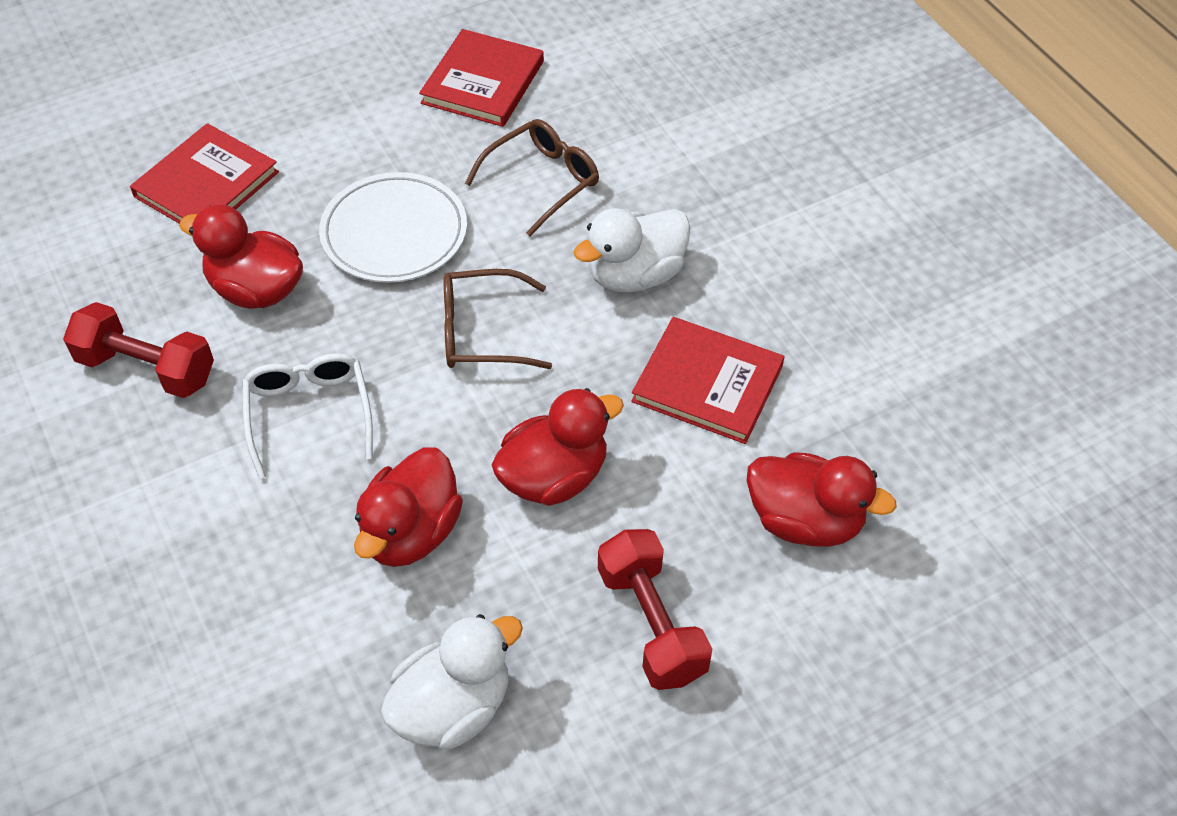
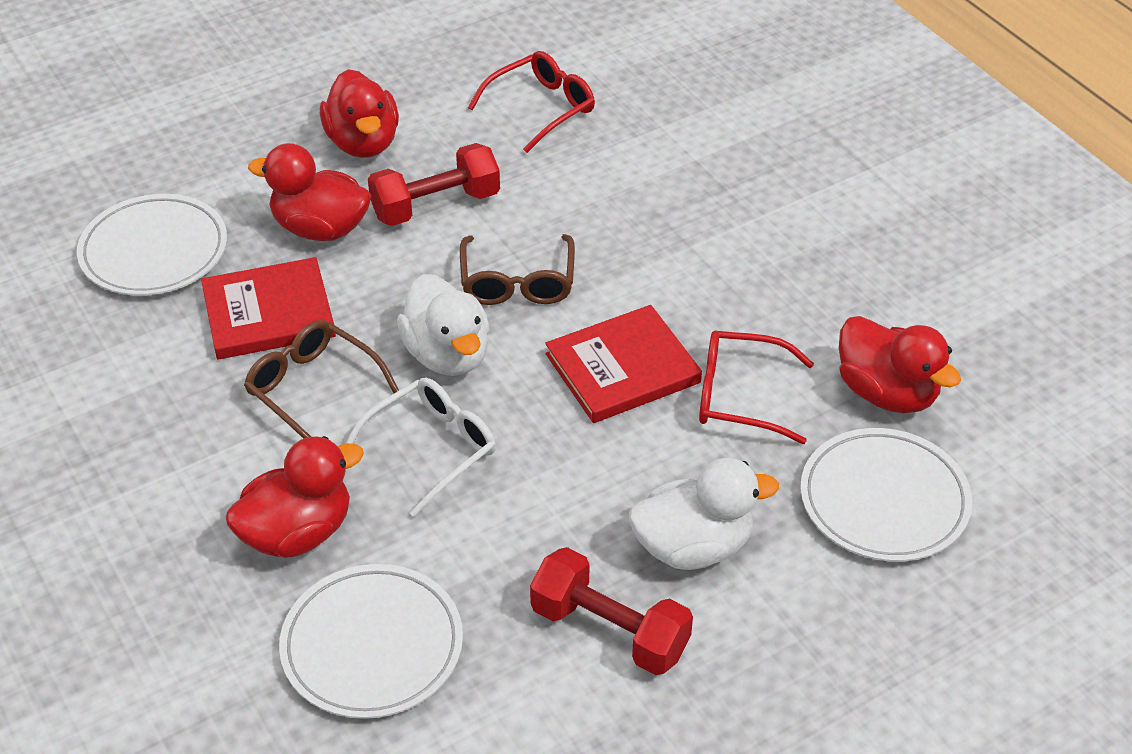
red book: [130,123,279,224] [419,29,544,127] [631,317,785,444] = 3 -> [201,257,336,360] [545,305,702,423] = 2
red glasses: none = 0 -> [468,51,595,153] [699,330,814,444] = 2
white plate: [319,172,467,283] = 1 -> [77,194,227,296] [279,564,463,719] [800,428,972,562] = 3

